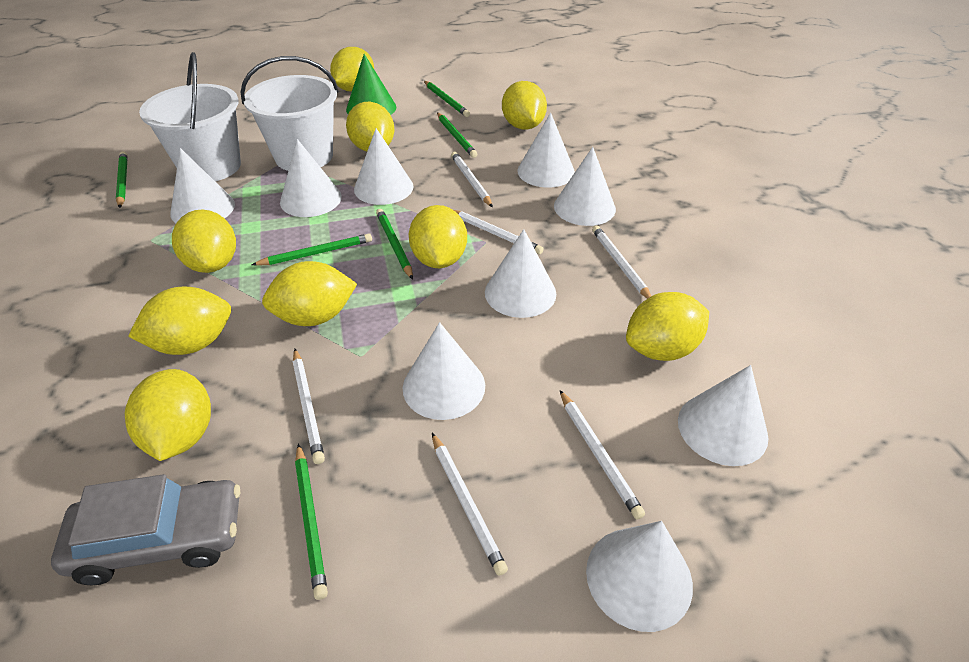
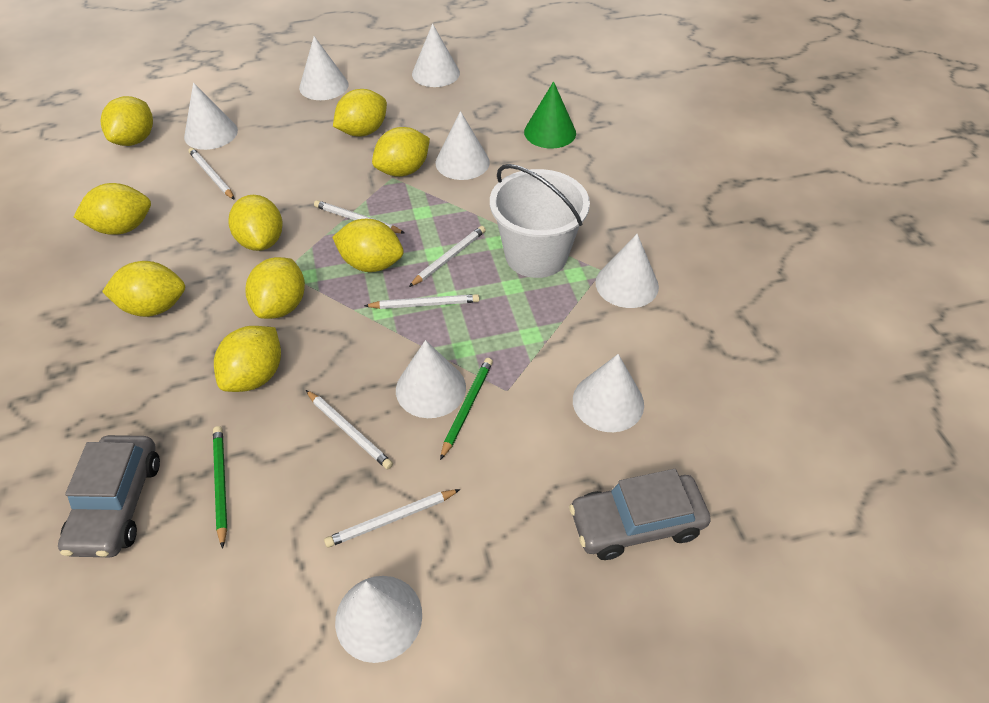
green pencil: [116,151,128,208] [252,233,372,266] [295,443,328,600] [376,209,413,280] [424,81,470,117] [437,112,477,158] = 6 -> [213,426,227,549] [440,358,493,460] = 2
grey car: [51,474,240,585] = 1 -> [58,435,160,557] [569,469,711,560] = 2
white bucket: [139,52,241,181] [240,56,339,171] = 2 -> [490,164,590,278] = 1
white cone: [170,148,235,223] [280,139,342,217] [354,128,414,205] [403,322,485,420] [485,229,556,318] [517,113,575,188] [554,147,616,226] [586,521,693,632] [678,365,768,466] = 9 -> [184,82,238,150] [299,36,348,100] [335,576,422,663] [396,340,466,418] [412,24,460,87] [436,111,490,180] [573,354,644,432] [595,234,659,308] = 8

